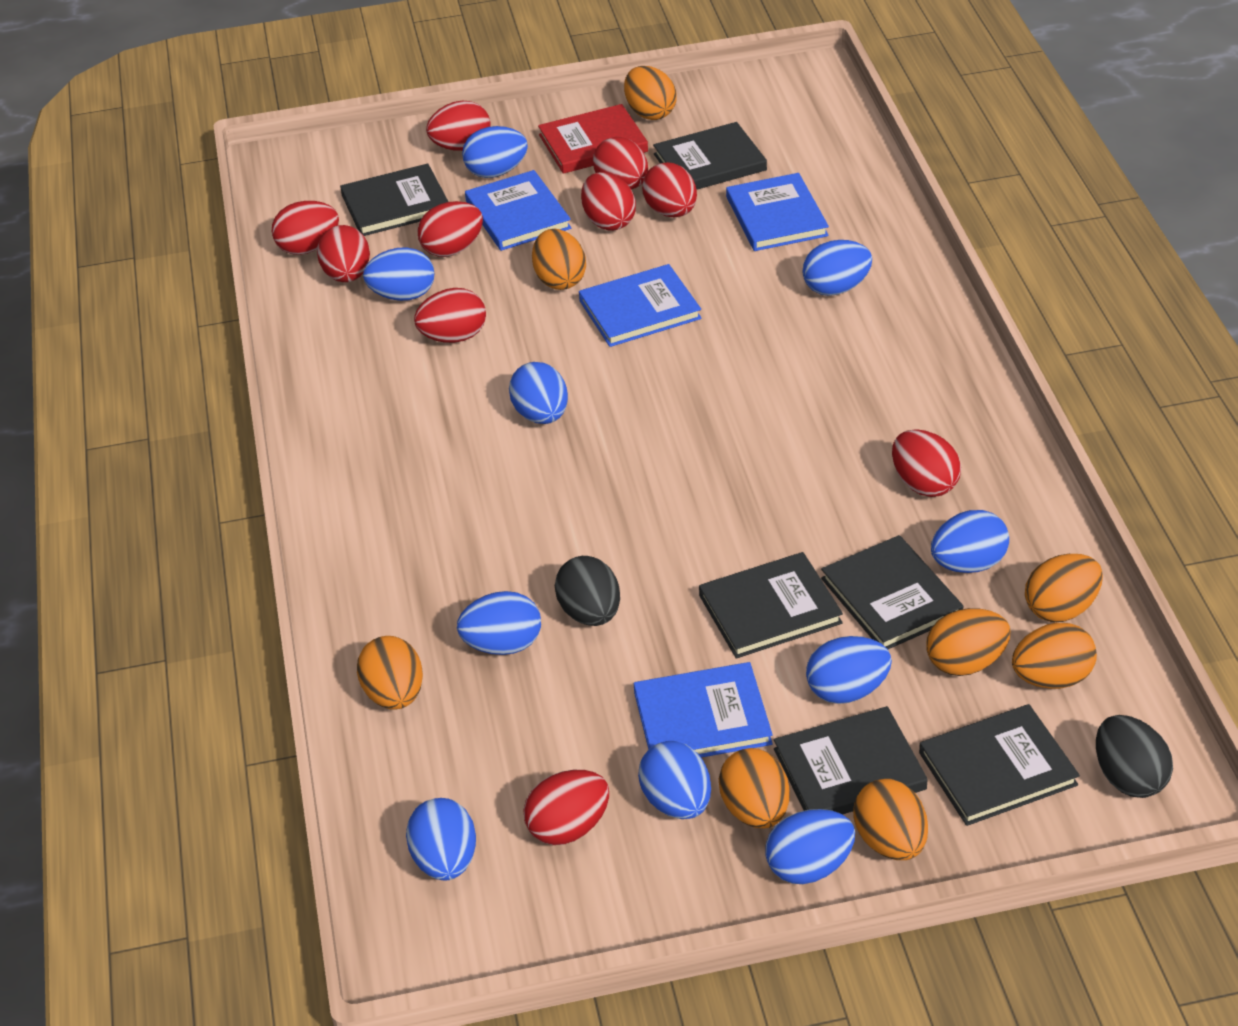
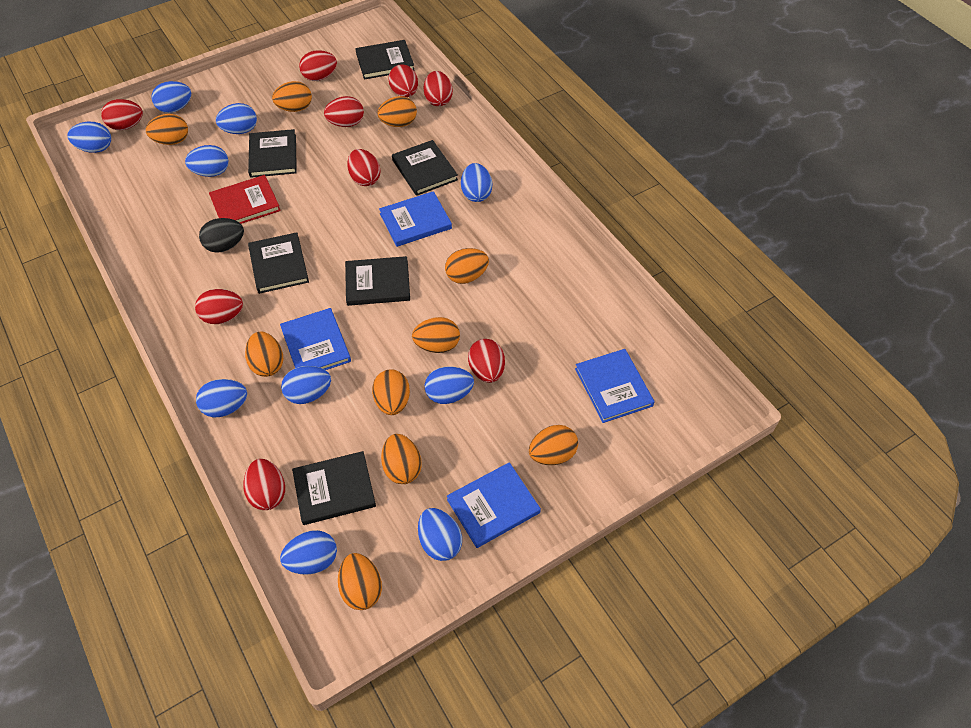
black egg: [555,556,620,626] [1096,715,1173,798] = 2 -> [199,218,244,253] = 1
orange egg: [357,636,423,710] [532,229,586,290] [624,66,677,120] [719,748,790,828] [853,779,928,860] [926,608,1011,676] [1012,623,1097,689] [1025,554,1103,622] = 8 -> [146,114,188,145] [245,332,283,377] [272,81,312,112] [338,553,382,610] [372,369,410,415] [377,96,417,127] [381,434,422,484] [412,317,460,353] [445,248,489,284] [529,425,578,465] = 10
red egg: [272,201,339,255] [317,225,370,282] [414,288,486,343] [417,201,483,257] [426,101,491,151] [523,770,609,845] [581,172,636,231] [593,137,648,189] [642,162,697,218] [892,429,961,497] = 10 -> [101,99,143,130] [195,289,243,324] [243,459,285,510] [299,50,337,81] [324,96,364,127] [347,149,380,186] [388,64,418,97] [424,71,453,106] [468,339,505,383] = 9

